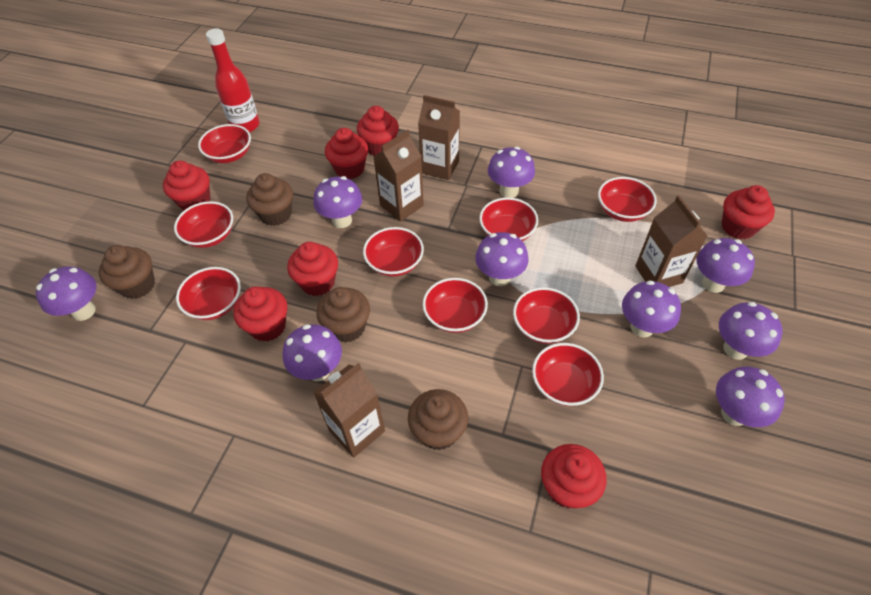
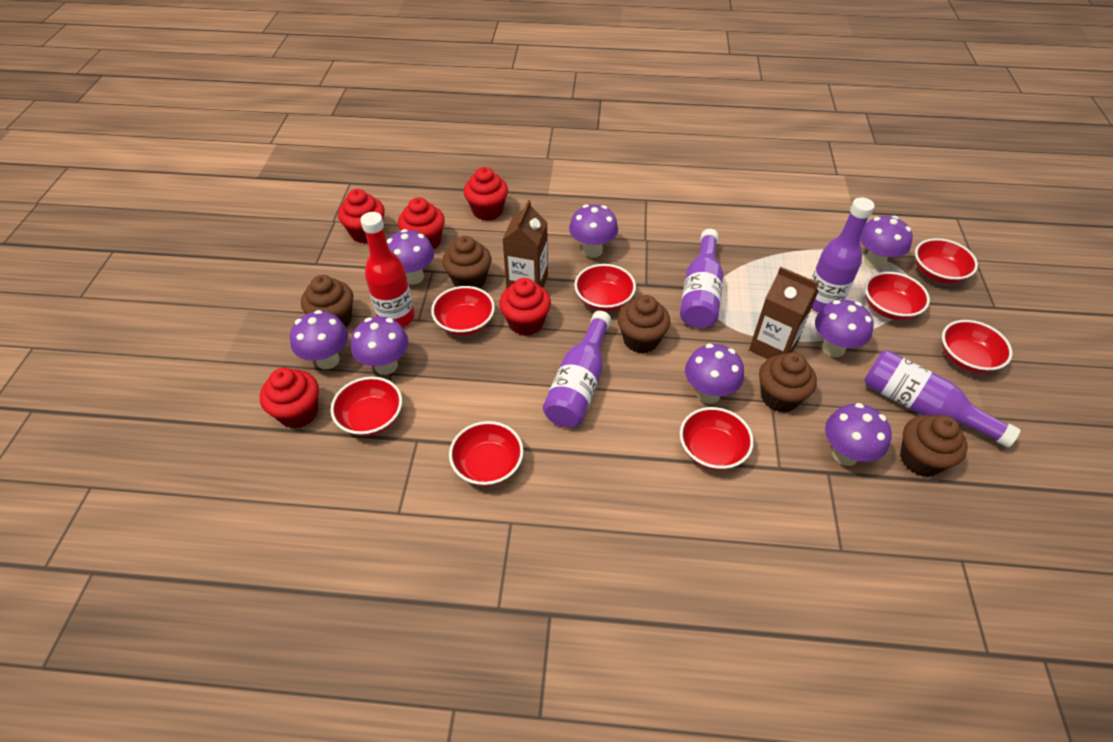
brown carton: [313,363,385,458] [373,130,424,222] [418,95,460,180] [635,195,708,287] = 4 -> [502,200,548,289] [749,267,819,359] = 2
brown cupcake: [99,245,155,299] [246,173,293,226] [316,287,370,342] [408,389,468,451] = 4 -> [301,275,353,327] [442,236,491,288] [617,295,670,353] [759,352,817,412] [900,415,968,477] = 5
purple bottle: none = 0 -> [543,311,611,428] [680,229,723,328] [811,197,875,313] [864,350,1021,448] = 4
purple mushroom: [36,266,97,321] [283,324,342,381] [313,176,362,228] [475,232,529,286] [488,147,535,198] [622,280,681,337] [697,238,755,293] [716,367,785,427] [719,302,783,360] = 9 -> [290,310,348,369] [351,316,408,375] [387,229,434,285] [569,204,618,258] [685,344,744,404] [815,300,874,357] [825,403,892,466] [860,216,913,270] = 8
red bowl: [174,201,233,248] [176,267,241,320] [198,124,251,163] [363,227,424,277] [423,278,488,333] [479,197,538,241] [513,287,580,344] [532,343,604,406] [598,177,657,222] = 9 -> [330,377,402,436] [431,286,495,336] [449,421,524,486] [574,264,636,312] [680,407,754,470] [865,272,930,320] [915,238,978,284] [942,320,1012,373] = 8
red cupcake: [163,161,210,210] [233,286,287,342] [287,242,338,296] [325,128,368,179] [357,106,399,156] [541,444,607,509] [722,185,775,239] = 7 -> [260,368,319,429] [338,189,385,244] [398,197,445,249] [464,167,508,221] [499,278,551,336] = 5

